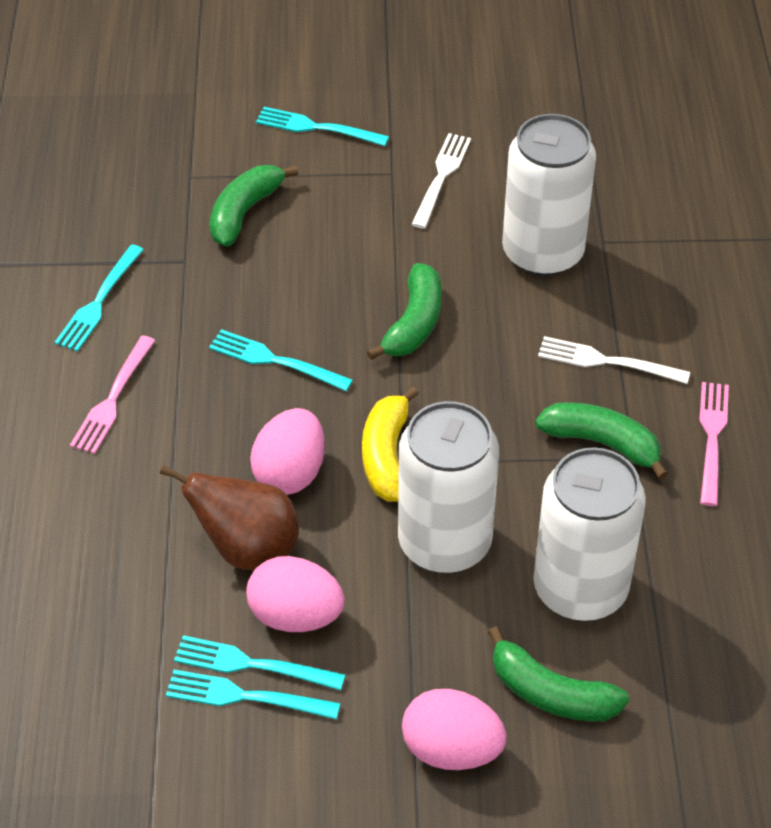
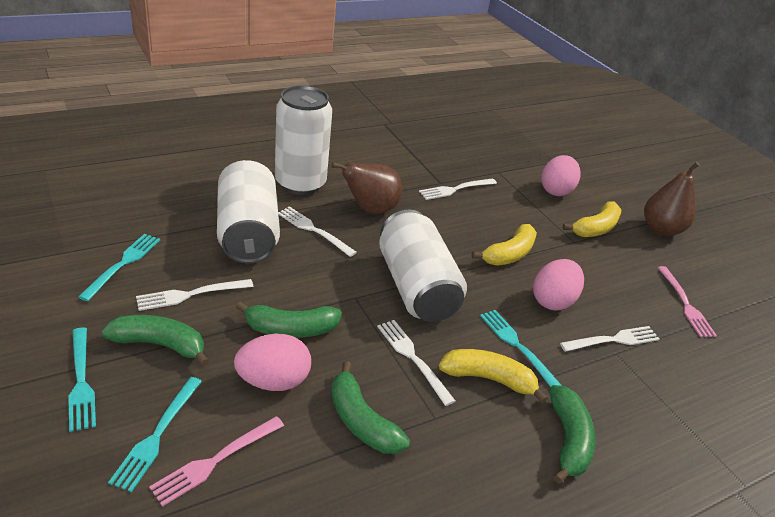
brown pear: [160,465,299,570] = 1 -> [331,162,402,214] [644,162,700,236] = 2
turquoise fork: [54,245,144,352] [166,670,340,719] [174,635,345,690] [209,329,353,391] [256,107,389,146] = 5 -> [69,327,96,432] [78,234,160,301] [108,377,202,492] [480,310,562,387] = 4
white fork: [411,133,471,229] [538,336,690,384] = 2 -> [136,279,253,311] [278,206,357,257] [377,320,455,406] [419,178,497,200] [560,326,660,352] = 5
yellow banana: [362,387,419,502] = 1 -> [439,349,548,403] [472,224,537,266] [562,201,621,237] = 3

